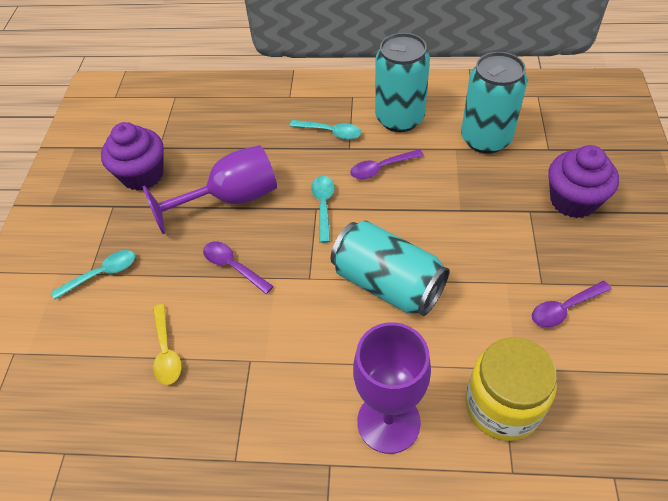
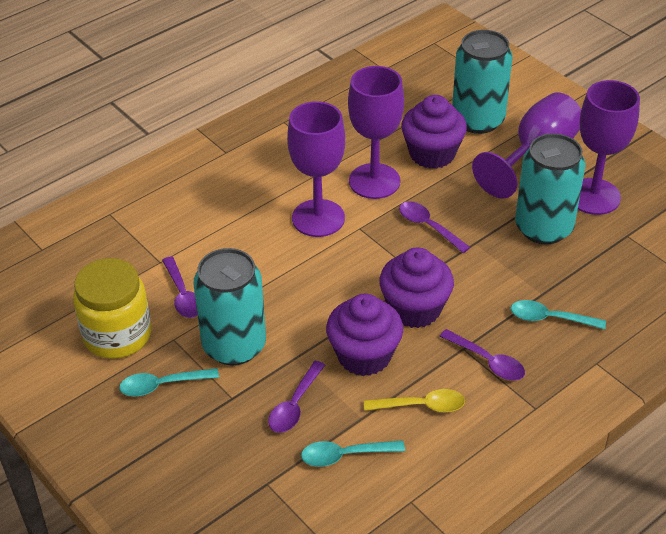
purple cupcake: [101,122,164,191] [548,145,619,218] = 2 -> [326,294,403,376] [379,247,454,328] [401,95,467,169] = 3
purple goblet: [142,145,277,234] [353,322,431,454] = 2 -> [287,101,345,237] [348,66,404,199] [472,93,581,199] [578,80,640,215] = 4
purple spoon: [203,242,274,294] [350,149,424,179] [532,281,612,328] = 3 -> [162,257,198,318] [268,361,325,433] [399,201,470,253] [439,329,525,381] = 4

